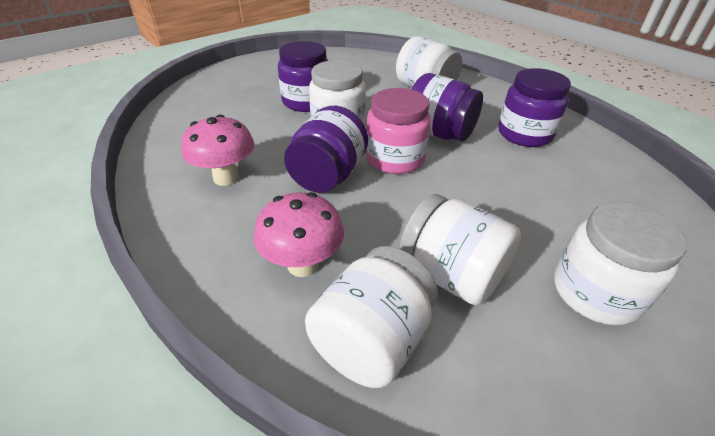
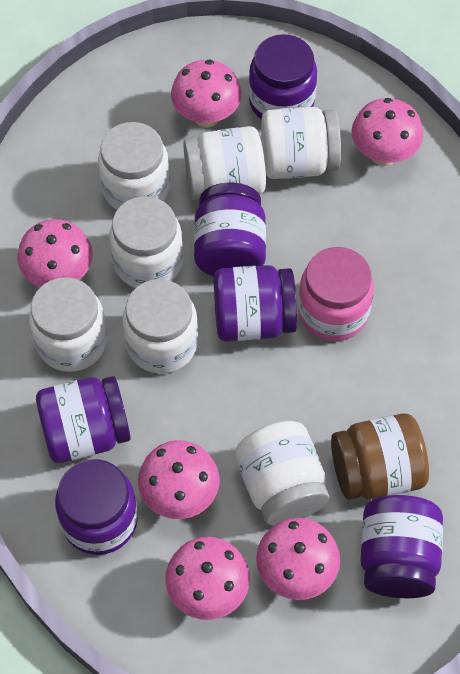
brown jar: none = 0 -> [331,413,429,500] = 1
pink mushroom: [181,114,254,186] [254,192,344,277] = 2 -> [17,219,93,287] [138,440,220,519] [165,537,250,620] [171,60,242,127] [256,518,340,600] [352,98,423,166] = 6
purple jar: [278,41,328,112] [284,106,368,193] [411,73,483,142] [498,68,571,147] = 4 -> [36,376,131,463] [55,459,138,555] [194,183,266,277] [214,265,297,341] [249,34,317,119] [360,495,443,598] = 6
white jar: [305,246,438,388] [309,60,366,124] [396,36,462,88] [400,194,521,306] [554,202,687,326] = 5 -> [29,277,107,372] [98,122,170,210] [109,196,183,288] [122,279,198,374] [183,126,266,200] [235,421,329,525] [261,107,341,179] = 7

